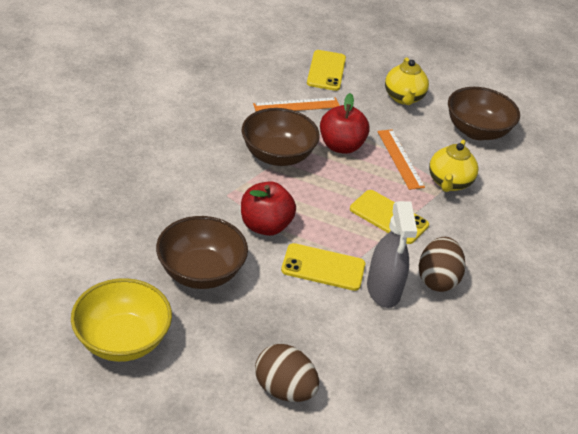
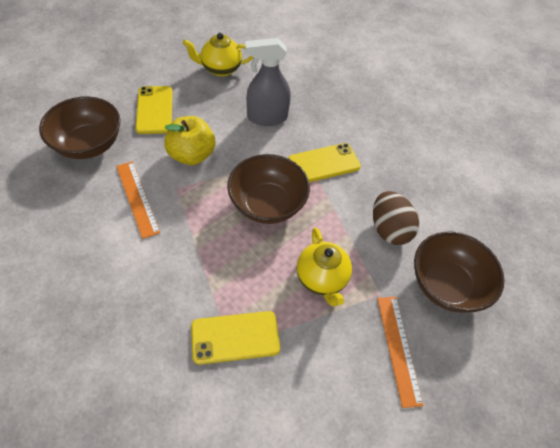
brown egg: [255,344,319,402] [419,237,466,292] = 2 -> [373,191,419,245] = 1
red apple: [241,181,296,236] [320,93,370,154] = 2 -> none = 0
yellow apple: none = 0 -> [164,116,215,165] = 1
yellow bowl: [71,278,172,362] = 1 -> none = 0

